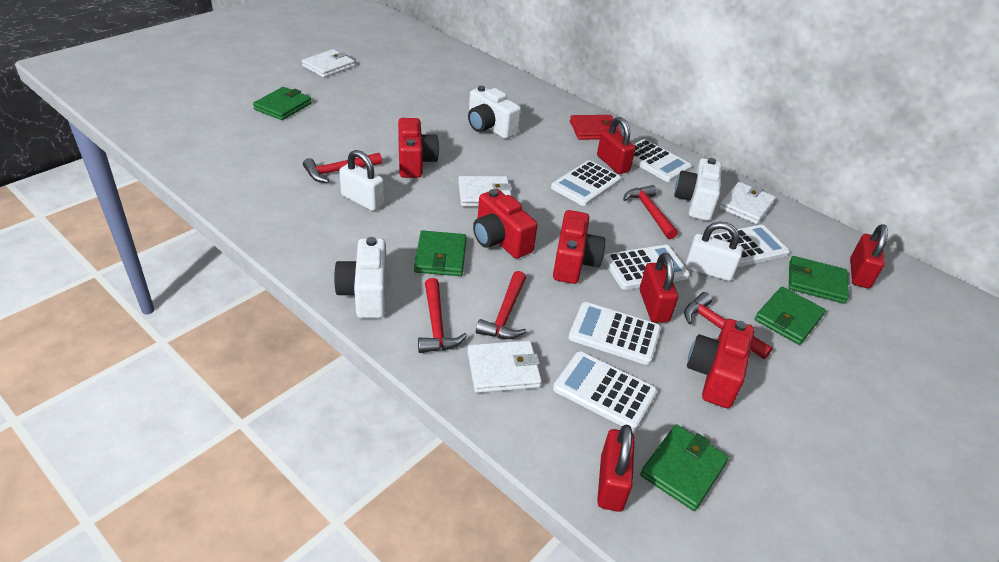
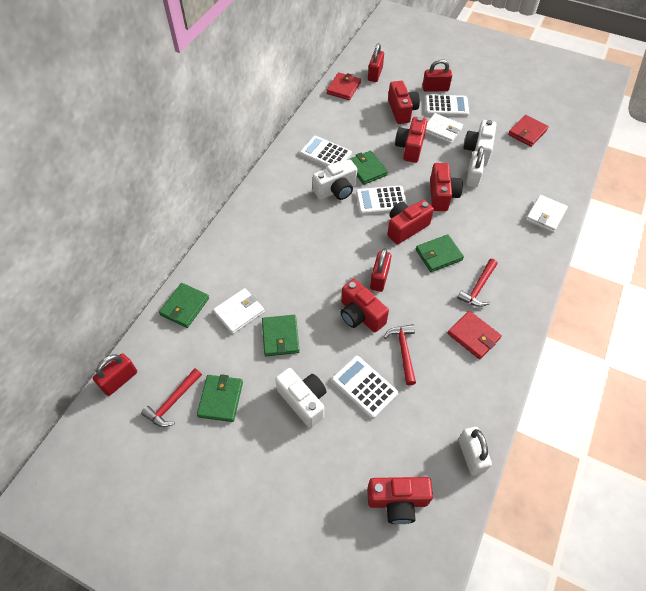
red camera: [398,118,439,178] [473,189,537,259] [553,210,605,284] [687,319,754,408] = 4 -> [340,279,389,332] [367,477,433,524] [387,200,434,244] [388,81,420,124] [395,117,427,163] [430,163,463,211] = 6
red hammer: [303,153,382,183] [418,278,467,353] [476,271,527,339] [623,185,678,239] [684,292,773,359] = 5 -> [141,368,202,427] [384,324,416,385] [457,259,497,307] = 3
red wallet: [570,115,621,140] = 1 -> [326,72,361,100] [448,311,502,359] [508,115,549,147] = 3
white calculator: [551,161,621,206] [553,351,657,431] [568,302,661,365] [603,245,690,290] [632,139,692,182] [710,225,790,267] = 6 -> [300,136,352,167] [332,356,398,419] [356,186,407,215] [425,94,469,117] = 4
white wallet: [302,49,355,78] [458,176,512,207] [467,340,542,393] [719,182,776,224] = 4 -> [213,288,265,334] [425,113,463,144] [526,195,568,233] = 3

